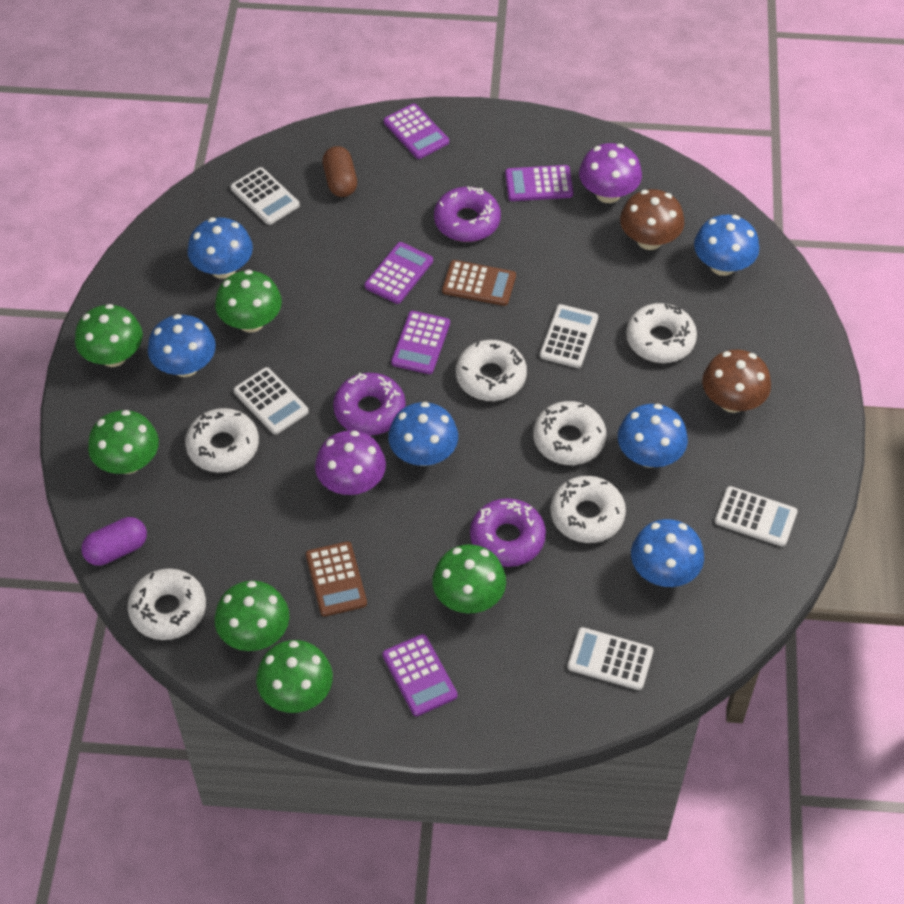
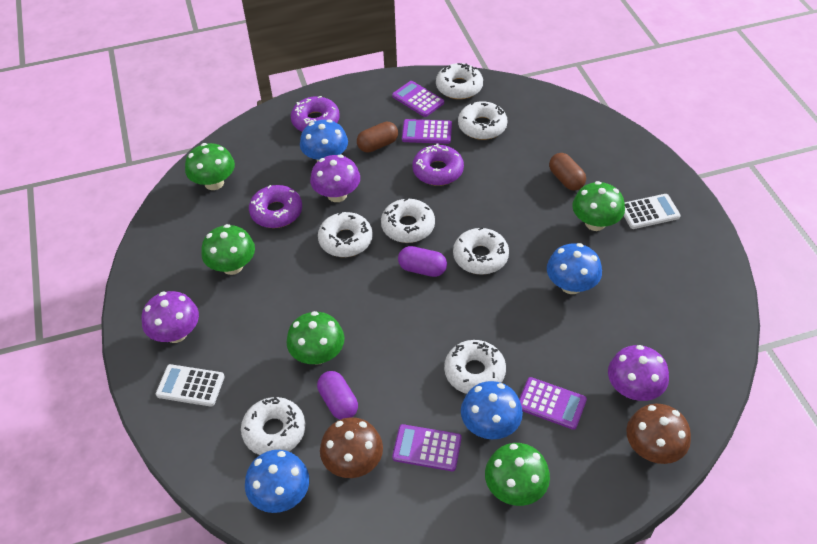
blue mushroom: [148,314,216,377] [188,218,253,279] [388,402,458,466] [618,404,688,468] [631,519,704,587] [694,215,759,276] = 6 -> [245,450,309,513] [300,119,348,162] [461,381,523,439] [547,243,602,294] = 4
brown calculator: [306,541,367,616] [442,260,516,306] = 2 -> none = 0
brown capsule: [323,146,357,197] = 1 -> [357,122,398,153] [549,153,586,191] = 2
green mushroom: [75,304,143,367] [88,410,159,474] [215,270,282,332] [215,581,289,651] [256,640,333,713] [432,544,506,613] = 6 -> [185,143,235,190] [201,224,255,275] [286,311,344,365] [485,443,550,506] [572,181,625,231] = 5
purple calculator: [364,242,433,304] [382,634,457,716] [384,104,449,159] [391,311,450,374] [505,165,573,201] = 5 -> [392,81,444,117] [392,424,462,471] [402,119,452,144] [519,377,587,430] = 4
purple capsule: [81,517,147,566] = 1 -> [317,371,358,420] [398,246,447,277] = 2
purple mushroom: [315,430,386,495] [579,143,642,203] = 2 -> [142,291,199,343] [310,155,360,202] [608,345,669,401] = 3
white calculator: [230,167,300,225] [234,367,309,435] [540,304,598,368] [567,627,653,690] [715,486,798,547] = 5 -> [156,364,225,407] [624,194,681,229] = 2
white donut: [128,568,206,640] [185,408,259,473] [456,340,527,401] [533,401,606,465] [550,476,626,543] [626,303,697,363] = 6 -> [241,397,306,455] [318,212,373,257] [381,198,435,243] [436,63,483,99] [444,340,506,394] [453,227,509,275] [458,101,508,140] = 7

